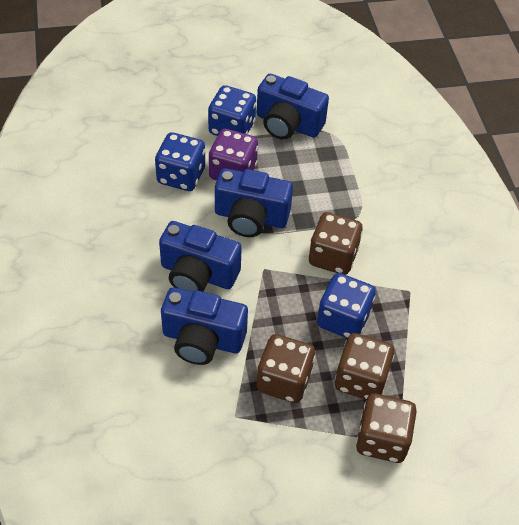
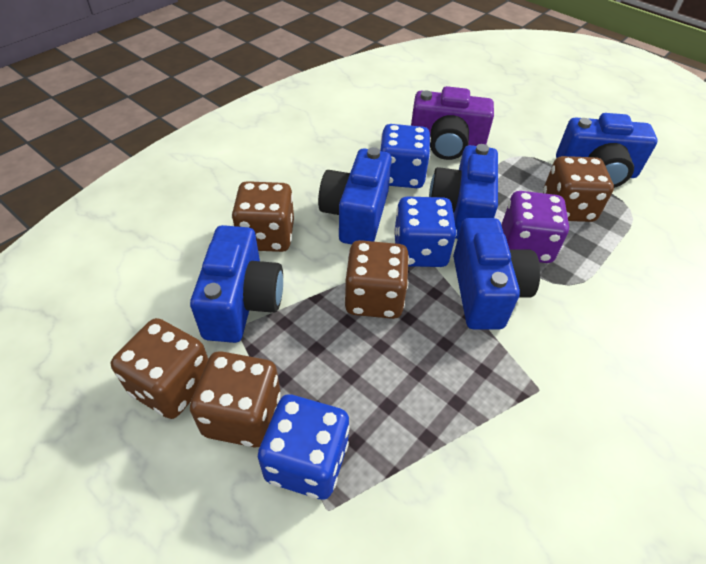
blue camera: [159,221,242,292] [161,287,248,365] [215,168,293,237] [257,74,329,139] = 4 -> [190,225,283,343] [318,147,392,244] [429,144,498,239] [453,218,540,330] [556,113,658,188] = 5
brown dice: [257,334,315,403] [309,212,363,275] [335,333,394,400] [356,393,417,463] = 4 -> [111,318,208,419] [190,351,281,447] [232,181,294,252] [344,240,409,319] [543,156,614,222] = 5
purple camera: none = 0 -> [411,86,494,160] = 1

